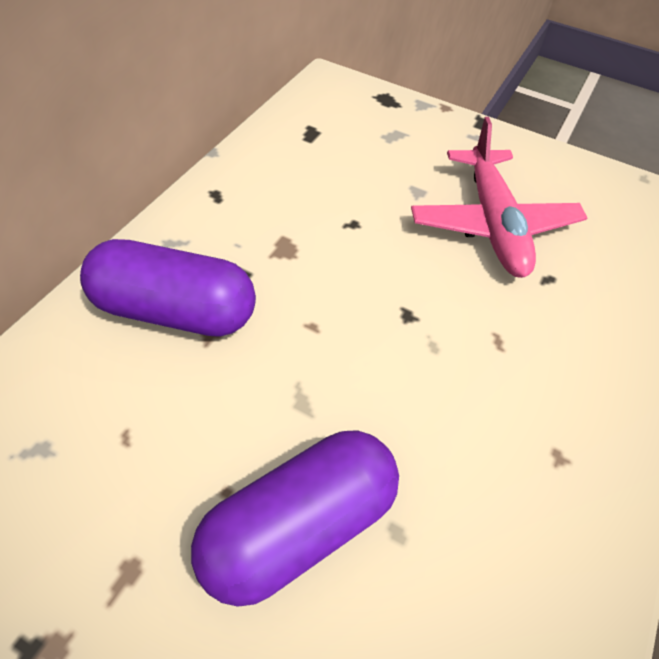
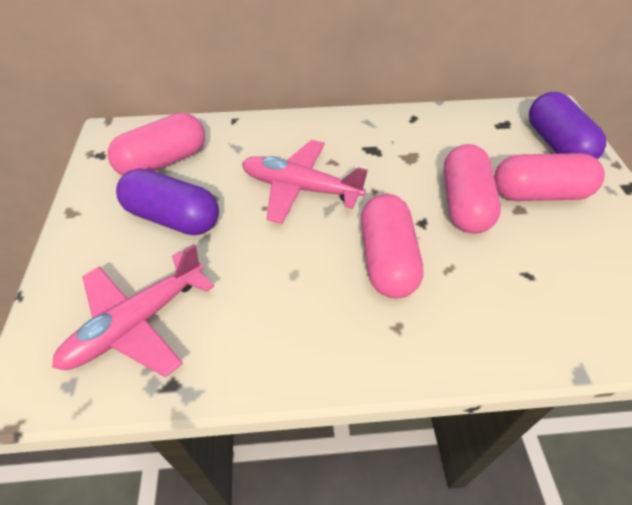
pink capsule: none = 0 -> [108,113,205,176] [361,194,423,299] [443,144,501,234] [494,153,605,201] = 4
pink plane: [411,117,587,278] = 1 -> [52,244,214,377] [242,140,368,224] = 2

